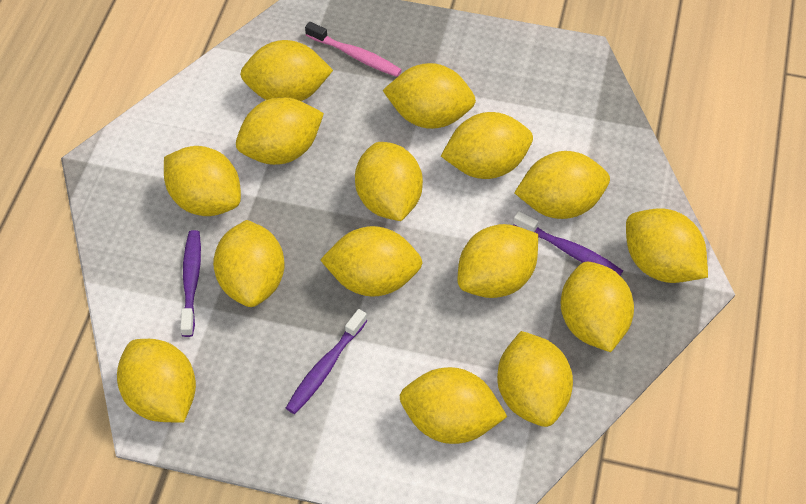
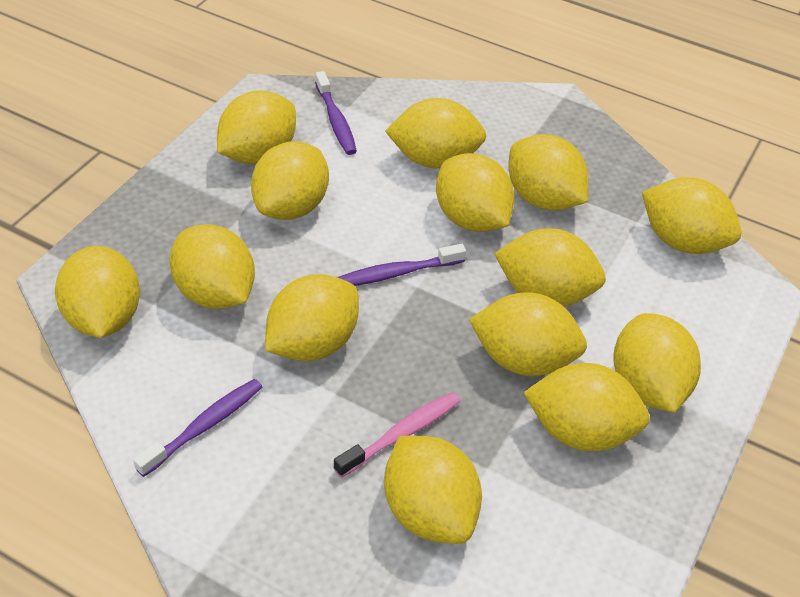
yellow lemon: [117,339,196,423] [164,146,241,216] [213,220,285,307] [236,97,324,165] [240,40,333,101] [320,226,423,297] [355,142,423,221] [383,63,476,129] [400,367,507,444] [441,112,533,179] [457,224,538,298] [497,331,573,427] [514,151,610,219] [561,262,634,352] [626,208,708,283] = 15 -> [55,246,140,338] [169,224,255,309] [217,91,296,164] [251,141,329,220] [265,274,359,361] [384,436,482,544] [385,98,486,169] [436,153,515,232] [469,292,587,376] [494,228,606,307] [509,134,588,211] [523,363,650,451] [613,313,701,413] [642,177,741,254] = 14

